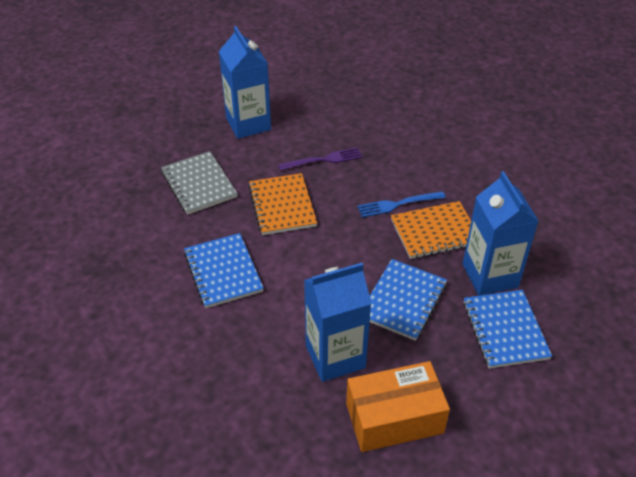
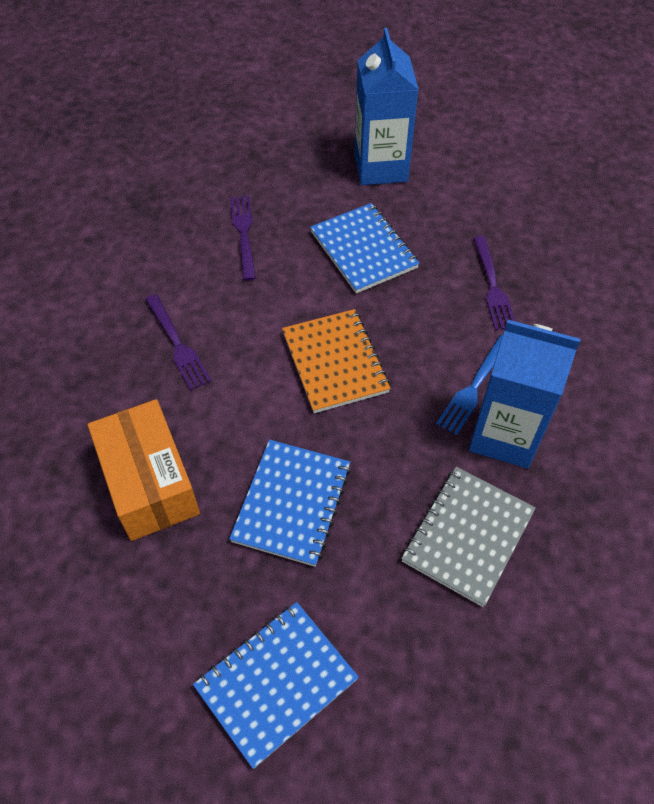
blue carton: [219,26,271,139] [304,263,371,382] [463,171,539,296] = 3 -> [354,28,419,185] [469,320,580,468] = 2
orange notebook: [248,173,317,235] [391,201,471,259] = 2 -> [282,309,390,413] = 1
purple fork: [278,147,362,171] = 1 -> [145,294,212,390] [230,196,256,281] [473,236,515,330] = 3

